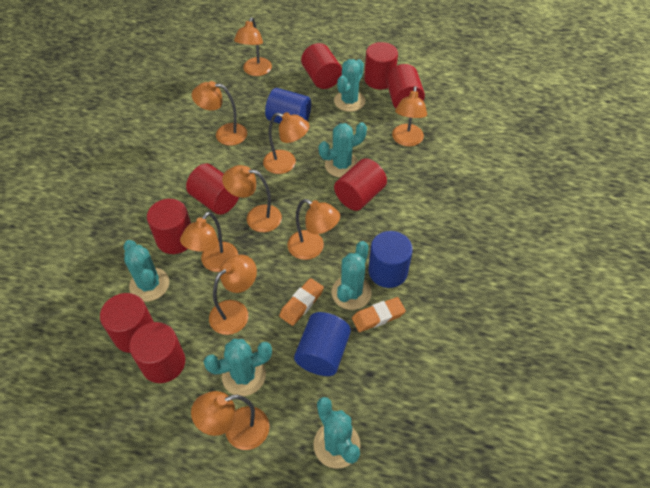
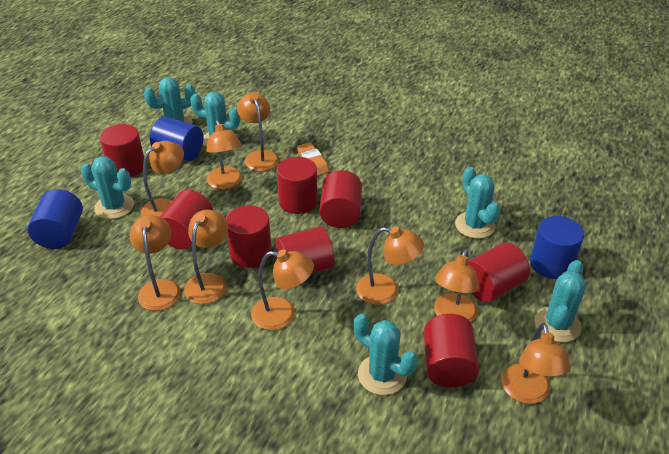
orange eraser: [279,278,324,326] [352,297,406,332] = 2 -> [297,142,329,176] = 1

